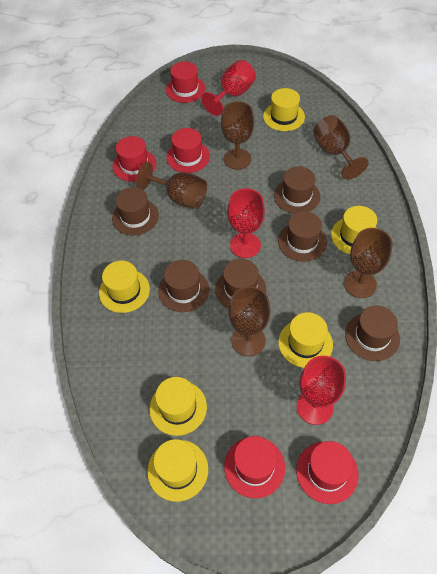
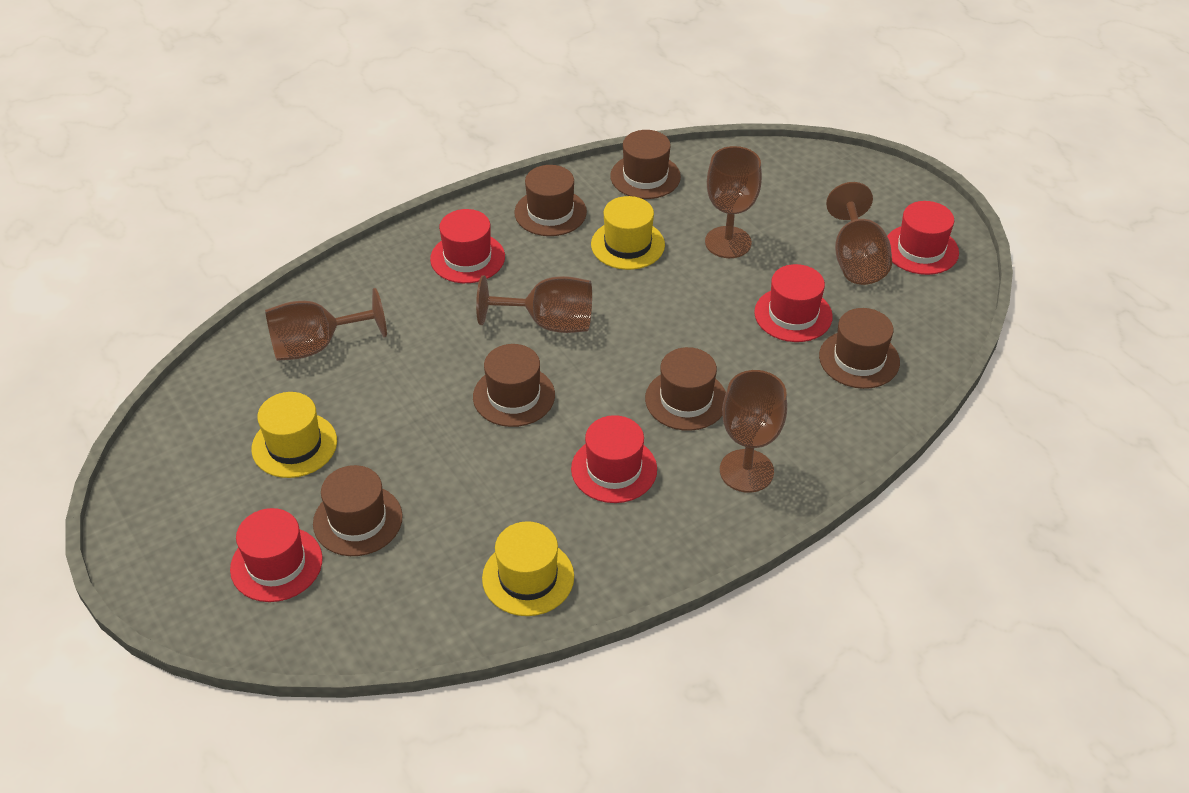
red goblet: [201,60,256,116] [227,188,265,258] [297,356,346,425] = 3 -> none = 0
yellow hat: [99,261,150,313] [147,439,208,502] [149,377,207,436] [263,88,305,131] [278,312,333,368] [331,206,377,254] = 6 -> [251,392,337,478] [482,521,574,616] [591,196,665,270] = 3

